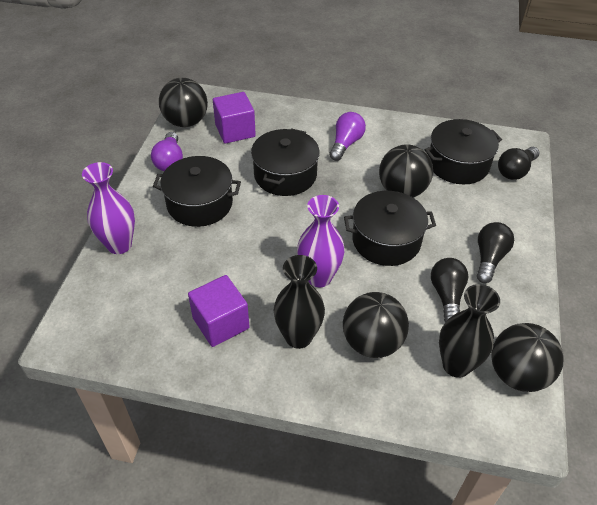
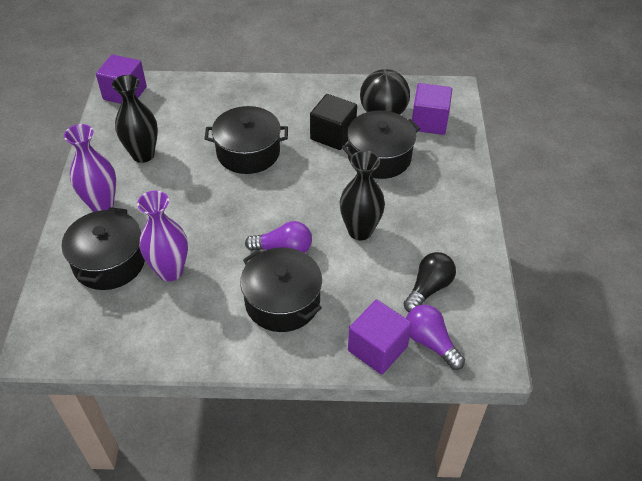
black ball: [159,78,208,127] [343,292,409,358] [379,144,433,197] [491,323,564,392] = 4 -> [360,69,410,115] = 1
black cube: none = 0 -> [310,94,357,150] = 1
black light bulb: [431,258,469,323] [477,222,514,283] [498,147,539,180] = 3 -> [403,252,456,312] = 1
purple cube: [188,275,250,347] [213,92,256,144] = 2 -> [96,54,147,104] [348,300,412,375] [412,83,452,135] = 3

